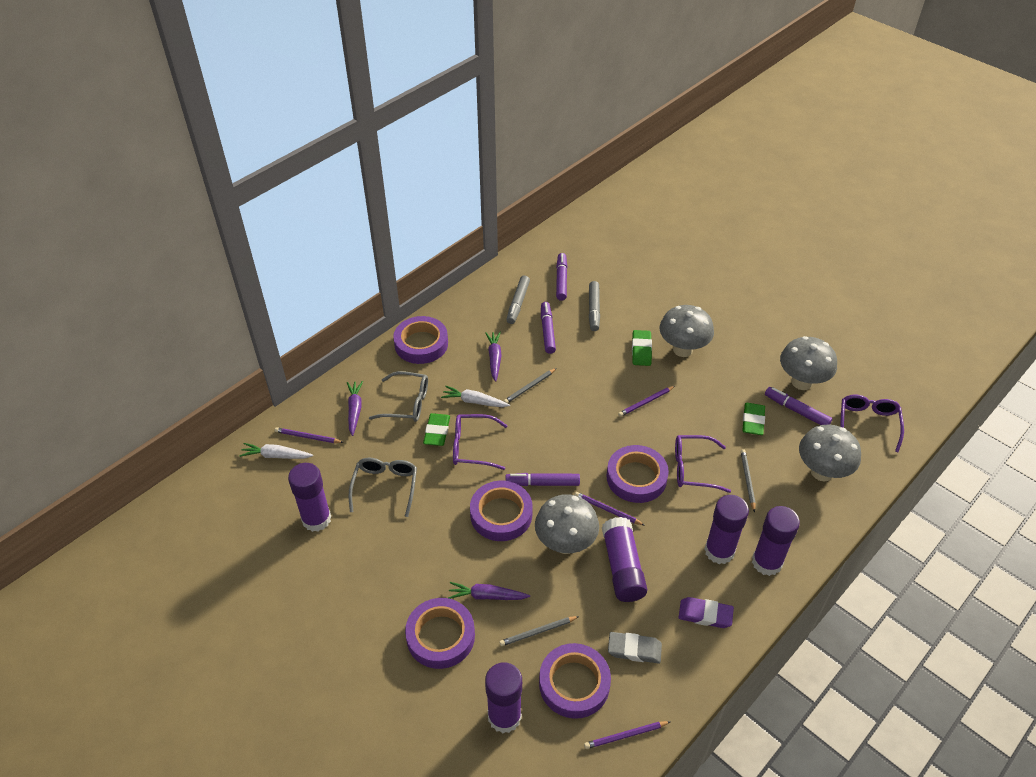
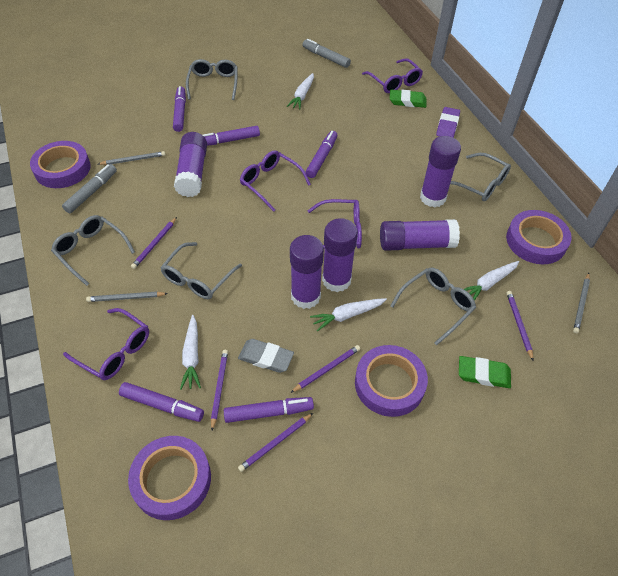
green eraser: [423,413,450,446] [632,330,652,366] [742,403,765,435] = 3 -> [390,90,426,108] [459,356,511,388] = 2
grey glasses: [349,458,417,517] [369,371,428,422] = 2 -> [51,215,135,286] [160,242,242,299] [186,59,238,100] [390,268,476,345] [450,153,511,201] = 5
grey mushroom: [535,494,599,554] [659,305,714,357] [780,336,837,390] [799,425,861,481] = 4 -> none = 0
purple carrot: [347,381,363,436] [448,582,530,600] [485,332,502,382] = 3 -> none = 0
purple glasses: [453,414,508,470] [675,435,731,493] [841,394,904,452] = 3 -> [63,308,149,380] [240,150,311,212] [308,199,362,249] [362,58,423,93] = 4
purple marker: [505,473,580,486] [541,302,556,354] [556,253,568,301] [765,387,832,425] = 4 -> [119,382,204,422] [173,86,186,132] [203,126,260,146] [224,397,314,423] [305,131,337,178] = 5
purple pencil: [275,427,344,443] [574,492,644,525] [584,721,671,749] [618,386,675,417] = 4 -> [131,217,177,269] [211,350,228,430] [238,413,313,472] [290,345,360,393] [506,291,533,360] = 5
purple tape: [393,316,448,364] [405,598,475,669] [470,481,533,541] [539,643,611,719] [607,445,669,503] = 5 -> [30,141,91,188] [128,436,211,520] [355,345,428,417] [506,210,572,264] = 4
white carrot: [239,443,313,459] [441,386,510,407] = 2 -> [180,315,201,390] [287,73,314,110] [310,298,387,331] [464,261,519,301] = 4

